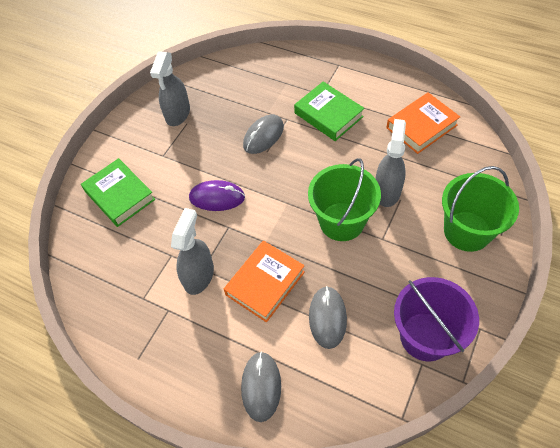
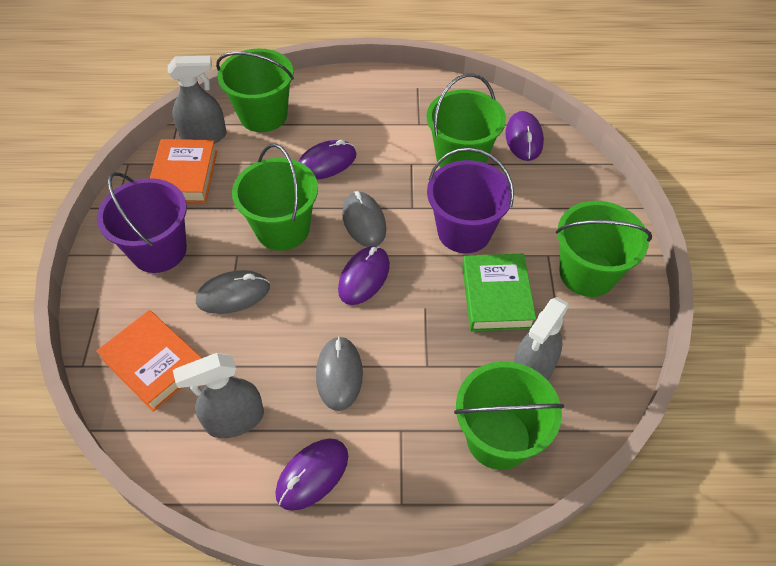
green book: [81,158,155,227] [294,81,365,141] = 2 -> [462,253,536,331] = 1
green bucket: [308,158,381,241] [442,166,519,252] = 2 -> [216,48,294,132] [232,144,318,251] [427,73,506,168] [454,361,564,470] [556,201,652,297] = 5
purple bucket: [394,277,479,362] = 1 -> [97,172,187,273] [427,147,514,253] = 2
purple mouse: [189,180,245,211] = 1 -> [276,439,348,511] [298,140,357,180] [338,246,390,305] [505,111,544,161] = 4

